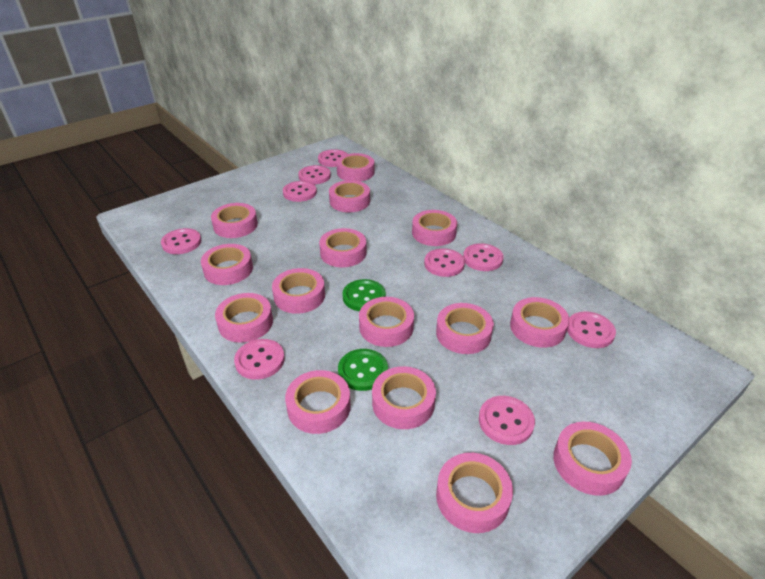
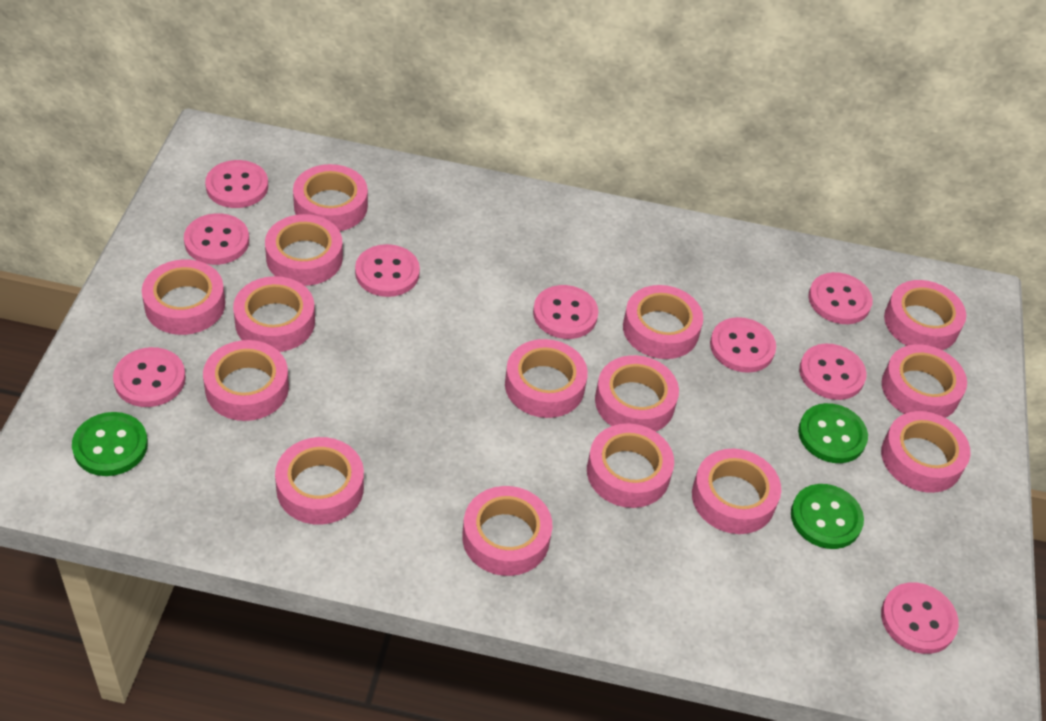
green button: [338,349,388,391] [342,279,386,311] = 2 -> [72,412,148,476] [791,484,864,549] [798,403,868,463] = 3

